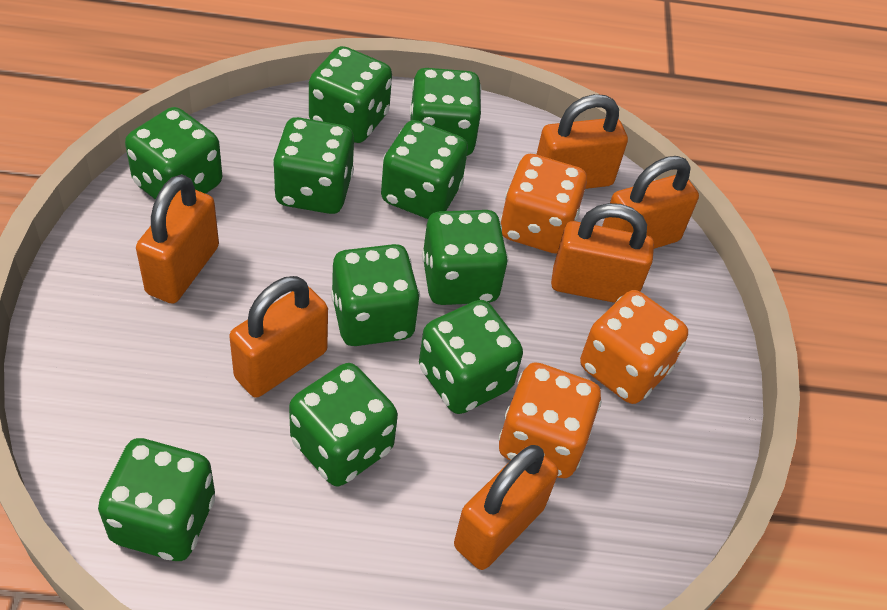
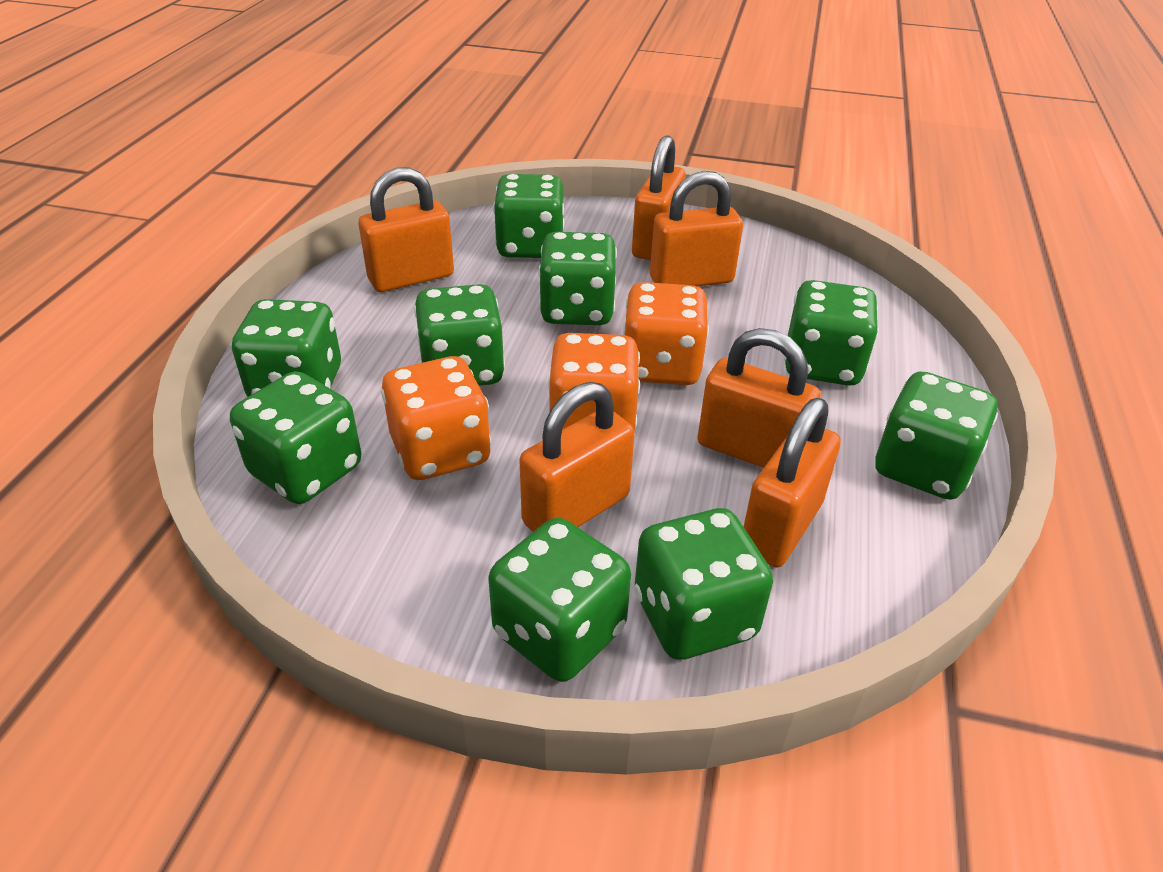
green dice: [98,438,215,561] [125,107,222,200] [273,117,354,214] [289,363,398,486] [309,46,392,143] [331,244,420,346] [381,120,468,219] [410,68,481,156] [419,300,523,414] [422,210,508,305] = 10 -> [230,371,361,504] [232,299,341,397] [414,284,505,386] [488,518,631,682] [493,174,565,258] [538,232,617,325] [634,508,773,660] [784,280,879,386] [875,371,998,500] = 9

